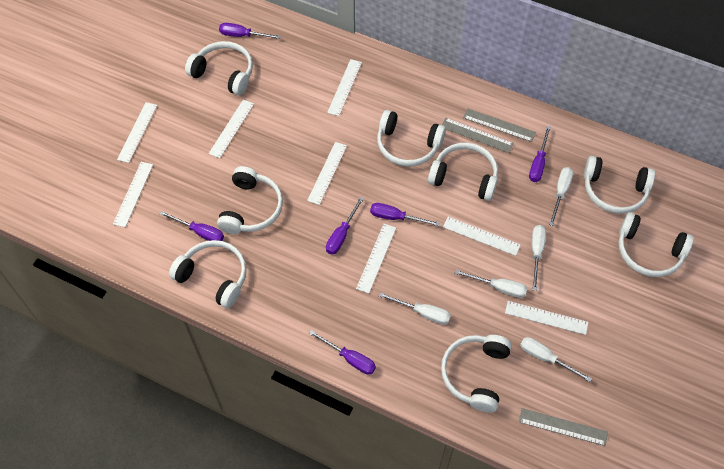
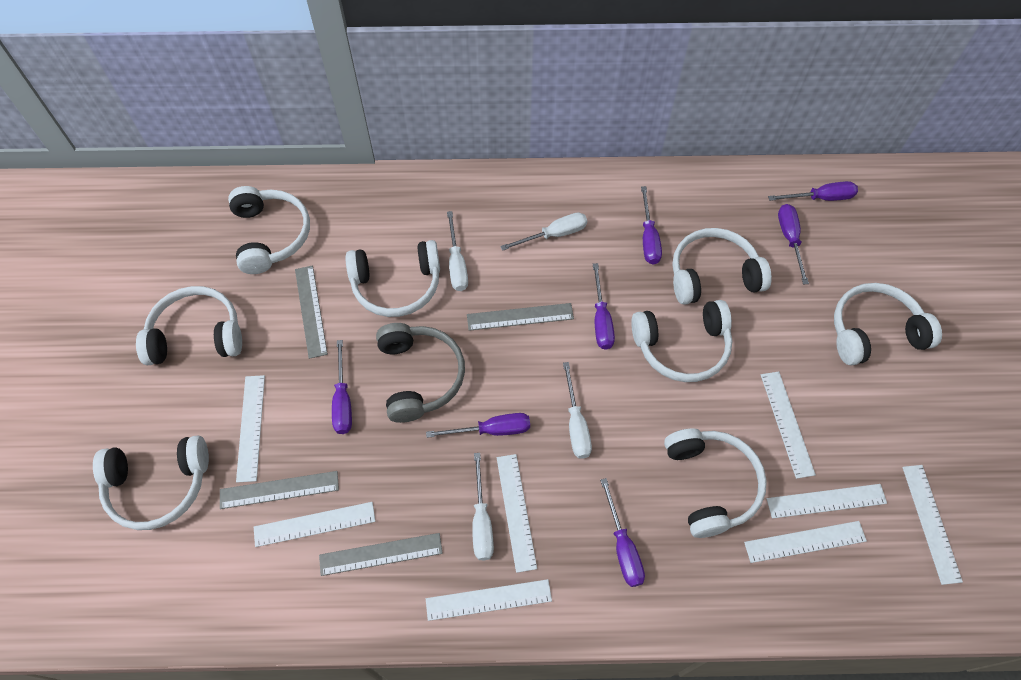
grey headphones: none = 0 -> [376,323,465,423] = 1
grey ruler: [442,118,514,153] [463,108,536,142] [519,408,608,446] = 3 -> [220,471,339,509] [295,266,328,359] [319,533,443,576] [467,303,574,331] = 4
purple screwdriver: [160,211,224,241] [219,23,281,39] [309,330,376,375] [326,197,364,255] [370,203,440,226] [529,126,551,182] = 6 -> [332,340,352,434] [426,413,530,438] [593,263,615,350] [600,478,645,587] [641,186,662,265] [768,181,858,201] [778,204,809,284] = 7
white screwdriver: [379,292,451,324] [455,270,527,298] [520,337,592,382] [531,225,546,291] [549,167,573,226] = 5 -> [447,211,468,291] [472,453,494,560] [500,212,587,251] [563,362,592,459] = 4

